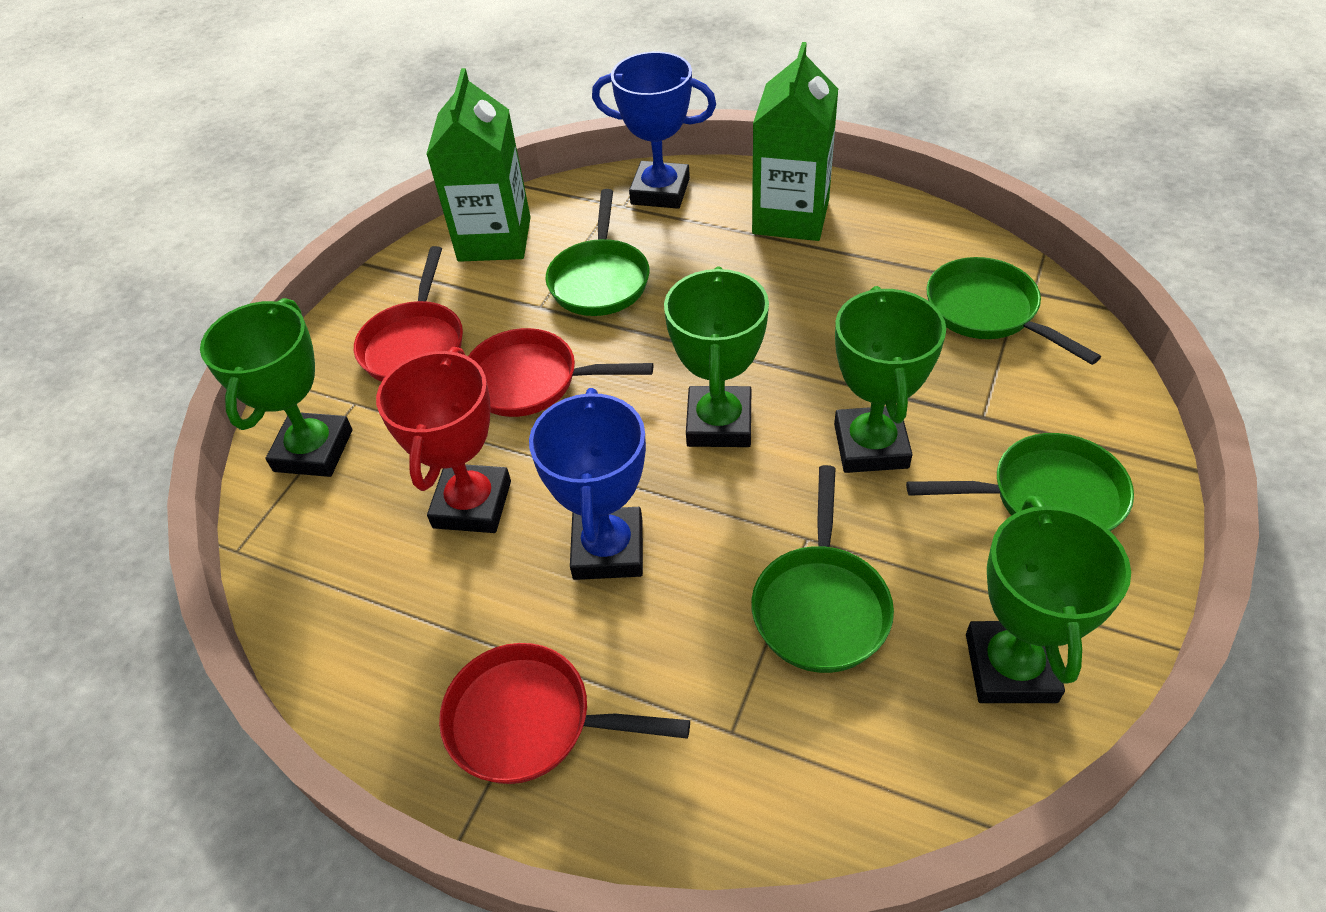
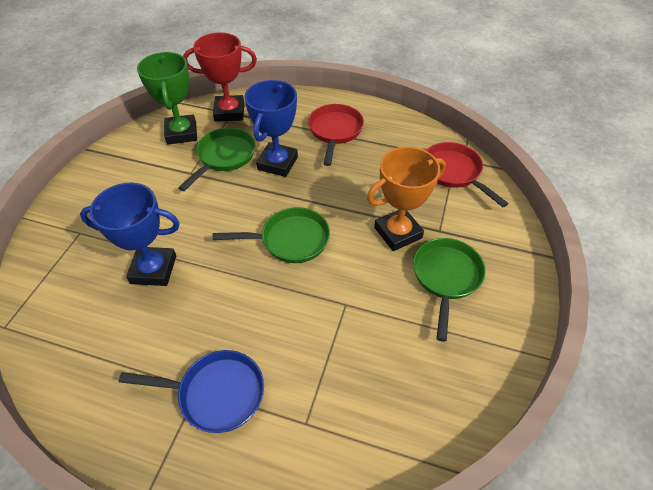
blue pan: none = 0 -> [119,350,264,433] = 1
green carton: [426,68,531,262] [752,42,838,241] = 2 -> none = 0
green pan: [546,189,650,316] [751,465,894,673] [906,433,1134,531] [927,257,1101,365] = 4 -> [178,128,255,191] [213,207,330,263] [413,238,486,342] = 3
green trophy: [200,298,353,477] [664,267,769,447] [834,286,946,473] [966,496,1131,703] = 4 -> [137,52,197,145] = 1
orange trophy: none = 0 -> [367,147,446,251] = 1
red pan: [354,246,463,382] [439,643,690,784] [468,328,653,417] = 3 -> [308,104,364,166] [426,142,509,207] = 2

